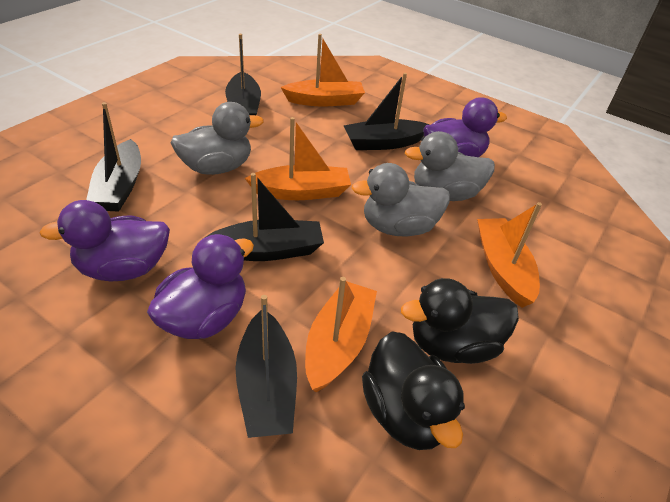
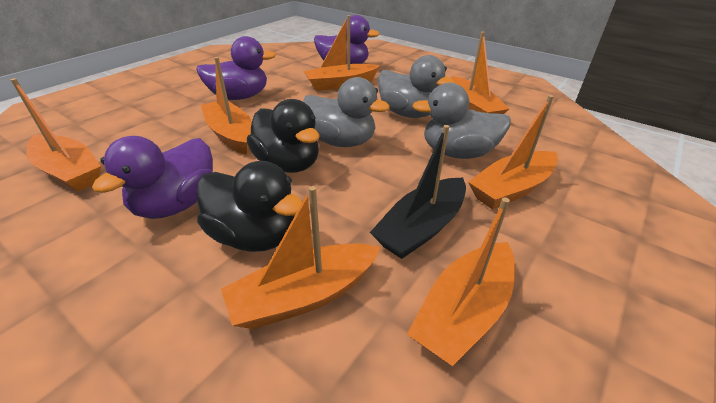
black boat: [86,102,141,212] [206,173,324,261] [225,34,261,115] [235,295,297,438] [343,73,430,150] = 5 -> [370,125,466,259] = 1
orange boat: [245,117,351,200] [280,34,365,107] [305,277,377,392] [477,202,542,308] = 4 -> [10,78,101,192] [201,57,252,155] [221,186,381,329] [304,15,380,91] [407,197,515,366] [451,32,509,114] [468,95,558,209] = 7

